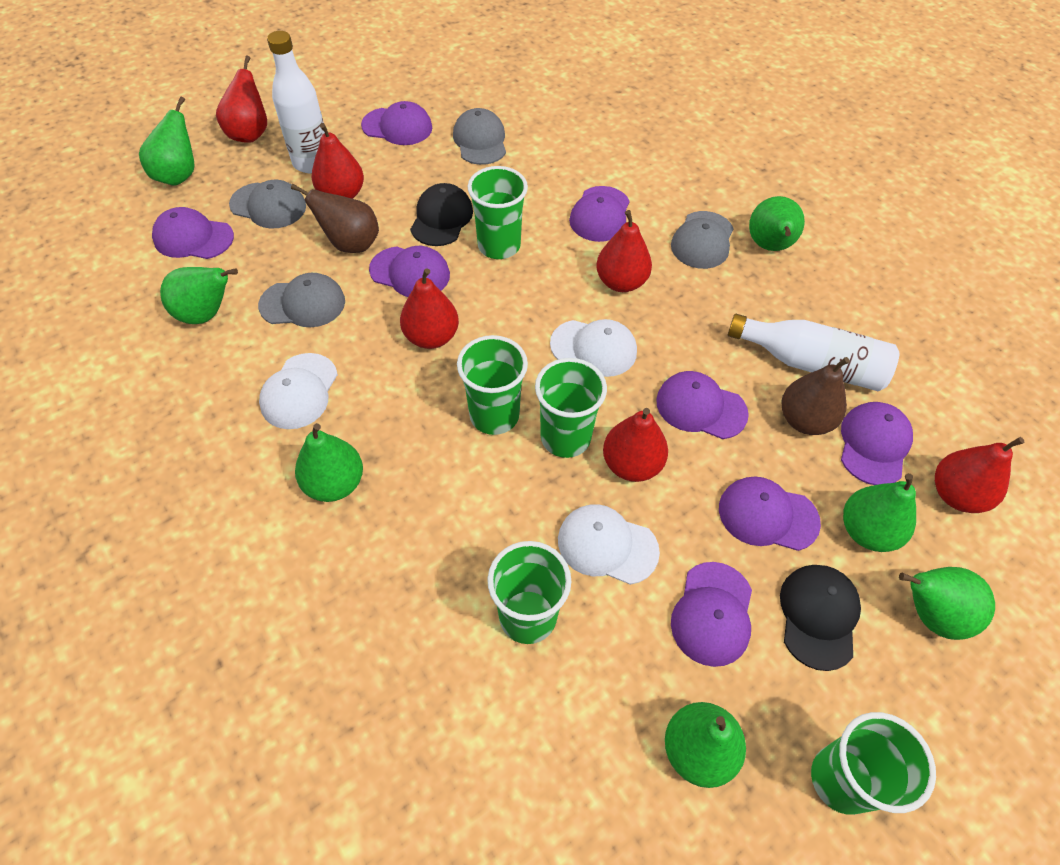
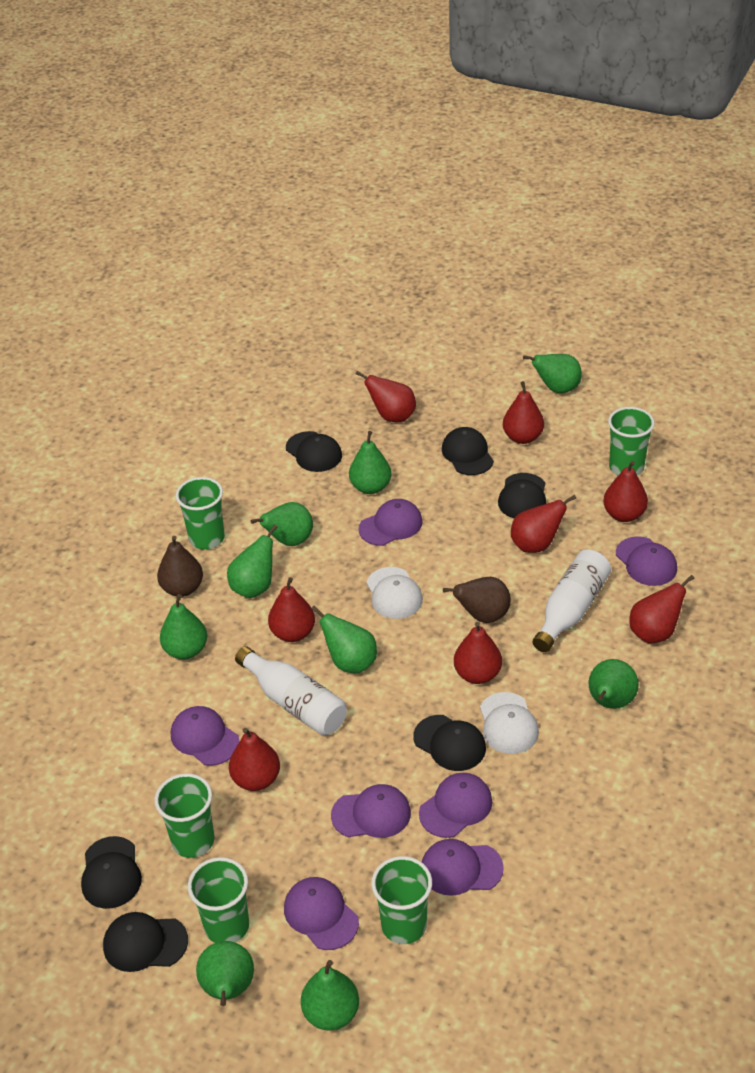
black cap: [410,183,473,246] [780,565,861,671] = 2 -> [81,836,142,909] [103,912,188,972] [286,431,342,472] [413,715,486,771] [442,427,494,475] [498,473,546,518] = 6
green pear: [139,96,195,185] [160,267,238,324] [295,423,363,502] [665,702,746,788] [749,196,805,251] [843,474,916,552] [899,567,995,640] = 7 -> [160,594,207,659] [196,941,254,1006] [227,525,277,598] [251,502,313,546] [301,960,359,1031] [311,606,377,673] [349,431,391,494] [523,354,582,393] [588,659,639,709] = 9
grey cap: [229,180,306,228] [258,273,345,327] [453,108,506,165] [671,211,734,269] = 4 -> none = 0
purple cap: [152,207,234,259] [361,101,432,145] [369,246,450,297] [569,186,630,242] [656,371,749,439] [671,562,752,667] [719,476,821,551] [841,402,913,485] = 8 -> [171,706,240,766] [284,877,359,950] [331,784,411,838] [358,499,423,546] [419,773,492,838] [422,839,504,896] [616,536,677,586] = 7
red pear: [216,56,267,143] [311,123,364,199] [400,268,459,349] [596,210,652,292] [603,408,668,482] [935,437,1024,513] = 6 -> [229,728,280,791] [268,577,315,642] [356,371,416,422] [454,622,502,684] [503,381,544,444] [511,495,576,553] [603,461,648,522] [630,575,695,643] = 8
white cap: [259,353,338,429] [550,319,637,377] [558,504,660,585] = 3 -> [366,567,423,619] [480,692,539,754] = 2

